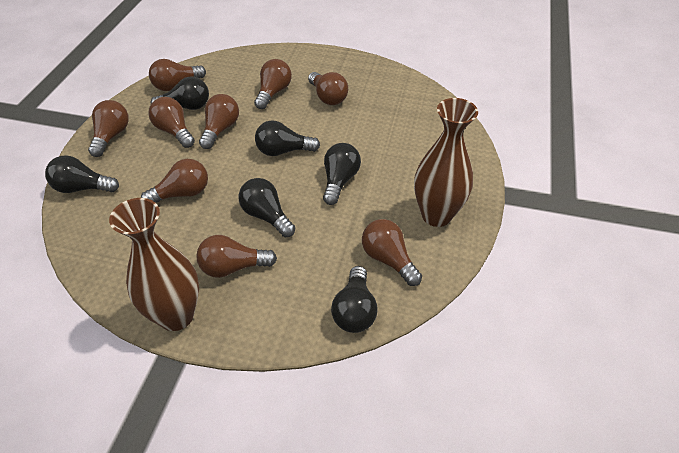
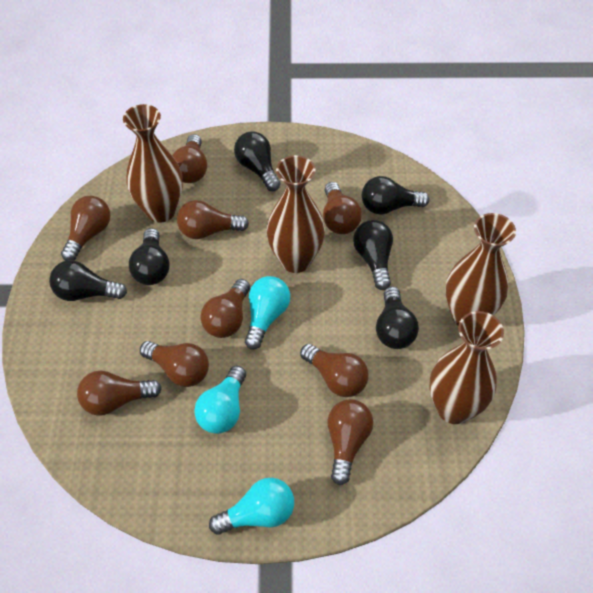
brown vase: [109,198,199,331] [414,98,478,227] = 2 -> [123,104,183,223] [267,155,325,273] [430,311,504,424] [446,213,516,326] = 4
turquoise light bulb: none = 0 -> [194,366,246,434] [209,478,294,535] [245,276,290,349] = 3

